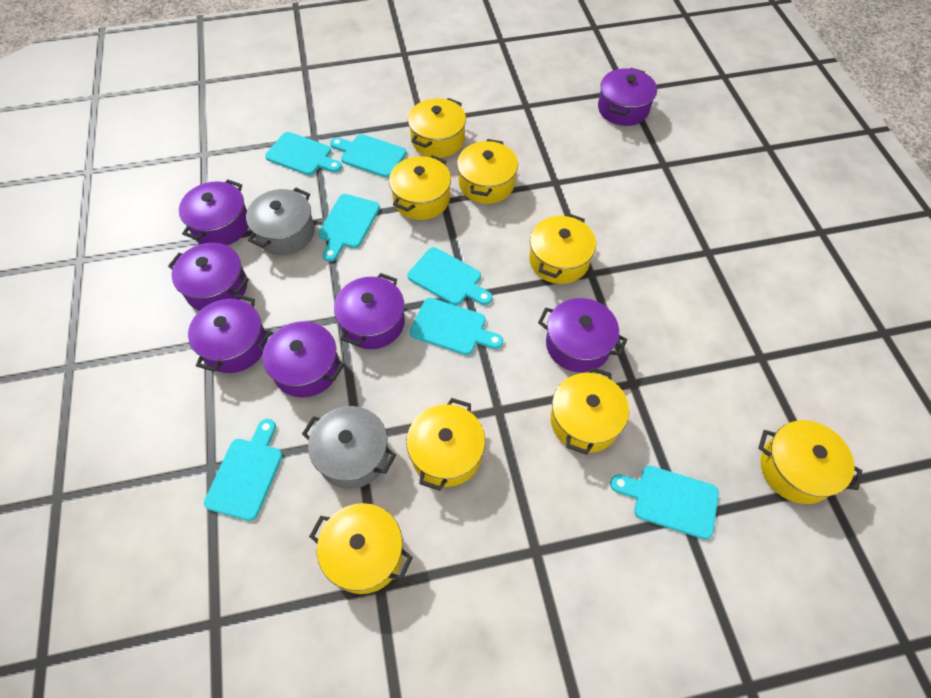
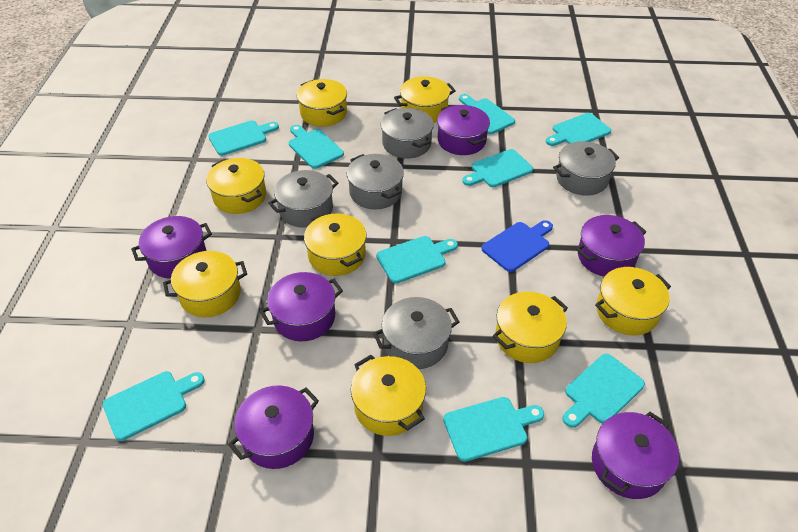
blue cutting board: none = 0 -> [482,220,553,272] = 1
grey pot: [246,188,315,255] [302,406,396,489] = 2 -> [268,170,338,228] [347,154,404,209] [373,297,459,369] [381,108,434,159] [553,141,619,196] = 5
purple pot: [168,243,249,311] [179,179,248,245] [188,294,267,373] [257,321,345,397] [334,273,405,349] [538,298,628,372] [598,68,657,126] = 7 -> [131,216,212,279] [228,385,319,469] [260,272,343,341] [437,105,490,155] [576,215,646,277] [592,412,679,499] = 6
turquoise cutting board: [204,419,283,521] [265,132,342,175] [318,194,380,262] [330,134,407,178] [408,247,492,305] [410,298,503,355] [610,466,719,540] = 7 -> [103,371,205,441] [208,121,279,156] [289,125,344,169] [377,236,458,283] [443,397,544,462] [459,94,515,135] [462,149,533,187] [546,113,611,146] [562,354,645,428] = 9

